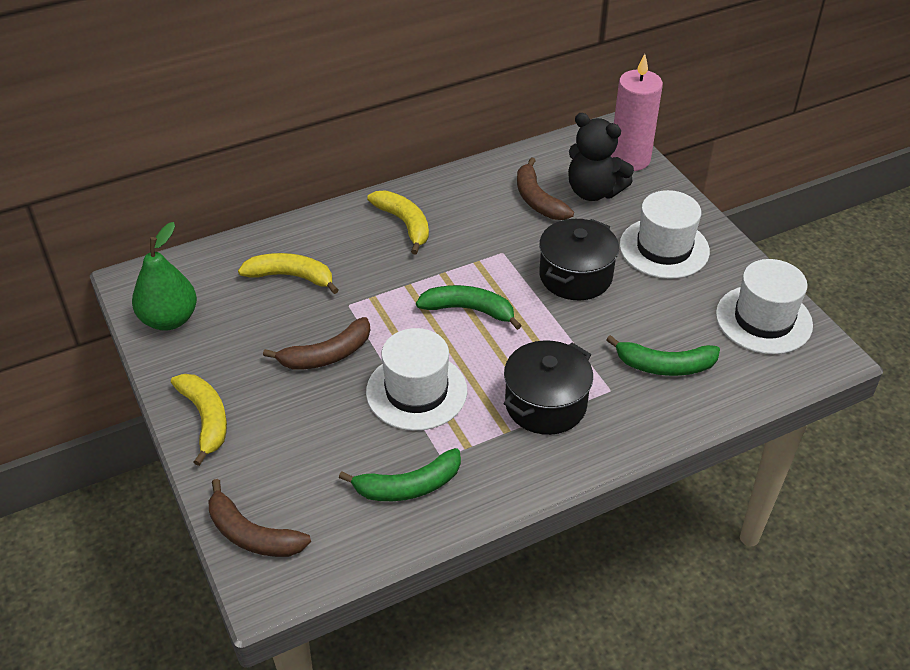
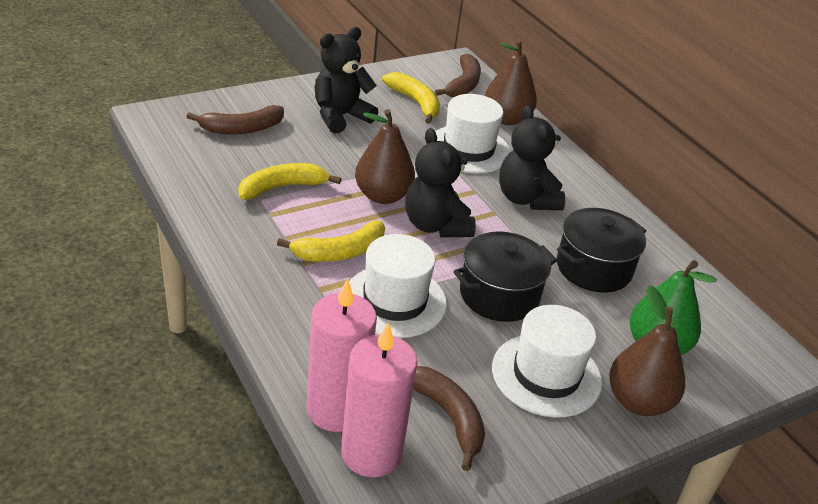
black teddy bear: [568,113,634,201] = 1 -> [314,27,378,134] [405,128,476,237] [499,105,565,211] = 3
brown pear: none = 0 -> [355,109,415,204] [485,39,537,125] [609,285,685,416] = 3
green banana: [339,448,461,501] [416,285,522,330] [606,335,720,376] = 3 -> none = 0
pink candle: [611,54,663,171] = 1 -> [307,278,377,432] [341,322,418,477] = 2

